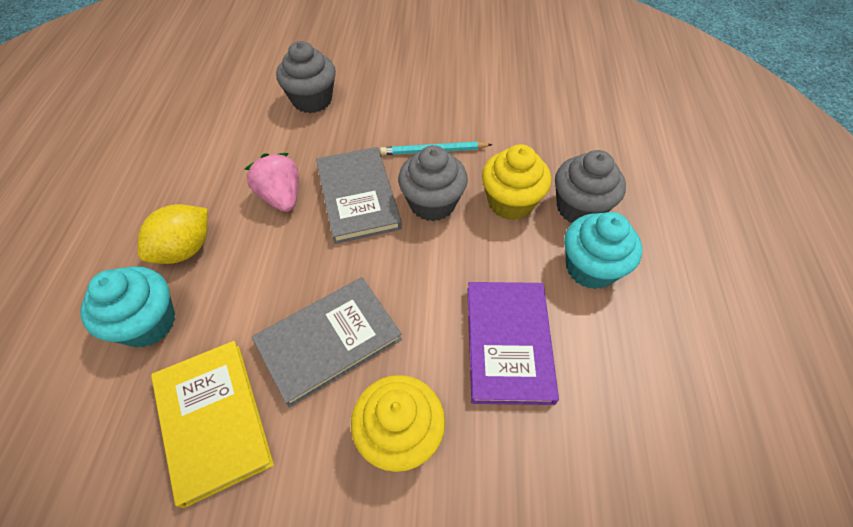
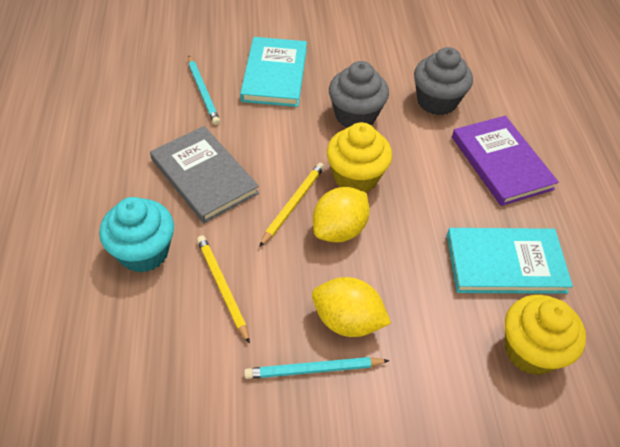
grey book: [252,277,402,408] [316,147,402,244] = 2 -> [150,126,259,223] = 1
grey cupcake: [276,41,336,113] [398,145,468,221] [555,150,626,223] = 3 -> [329,61,389,128] [414,47,473,115] = 2
pink strawberry: [245,153,299,212] = 1 -> none = 0
turquoise book: none = 0 -> [240,37,307,107] [447,228,573,294] = 2
turquoise cupcake: [81,266,175,348] [564,212,642,289] = 2 -> [99,197,174,273] = 1
turquoise pencil: [380,142,493,155] = 1 -> [188,55,220,125] [244,357,390,379] = 2
yellow book: [151,341,274,508] = 1 -> none = 0
yellow lemon: [138,204,208,264] = 1 -> [312,277,391,337] [313,187,370,242] = 2
yellow pencil: none = 0 -> [197,235,250,344] [259,163,325,247] = 2

